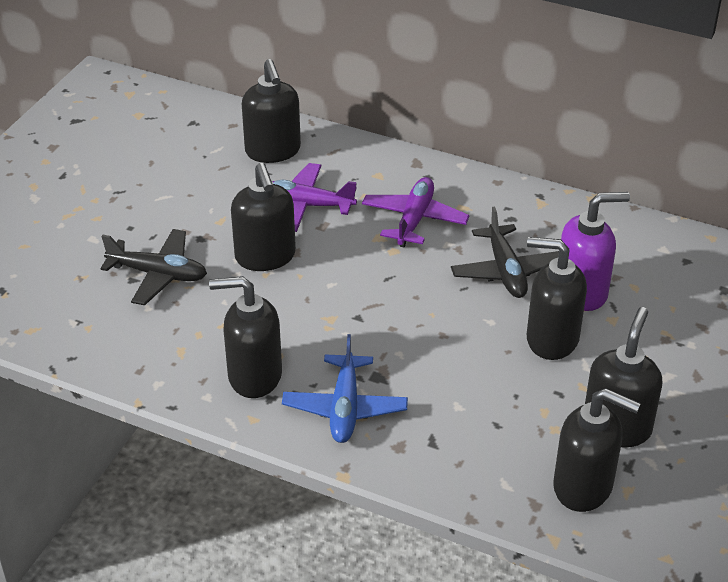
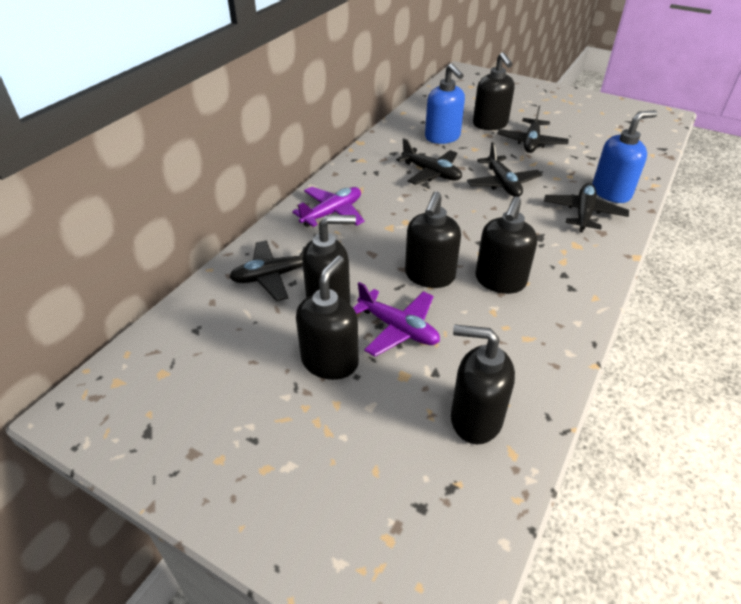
black plane: [100,229,207,305] [451,207,559,298] = 2 -> [229,240,309,301] [396,138,462,185] [467,142,542,197] [497,105,569,153] [544,183,629,233] = 5
blue plane: [282,334,408,443] = 1 -> none = 0
blue soap dispenser: none = 0 -> [425,64,465,144] [592,110,657,203] = 2
purple soap dispenser: [561,192,630,311] = 1 -> none = 0

